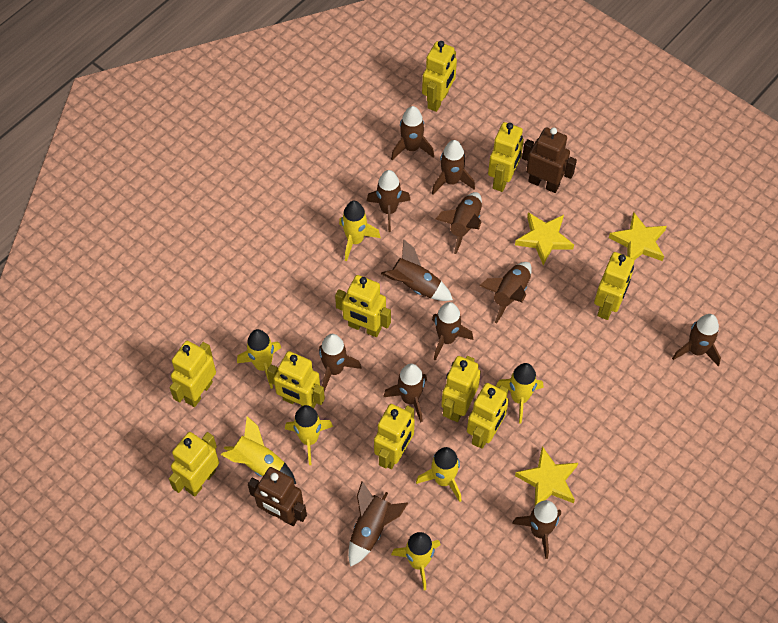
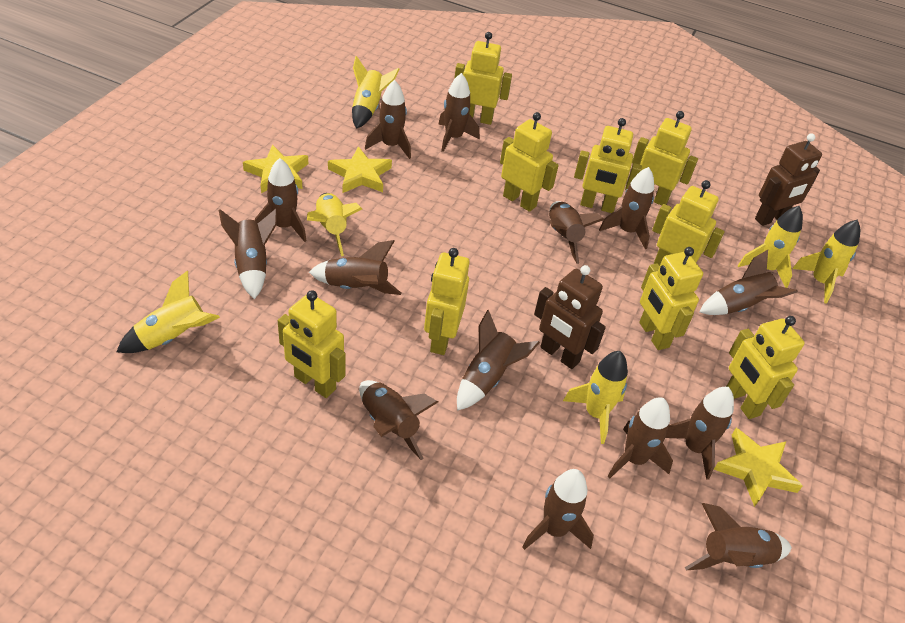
brown rocket: [319,334,362,391] [348,481,408,567] [366,170,411,232] [381,239,453,301] [383,364,427,422] [391,106,434,160] [432,140,475,194] [432,302,473,361] [436,192,482,254] [479,262,532,323] [512,500,561,559] [672,314,721,366] = 12 -> [219,209,277,299] [255,158,307,242] [309,240,401,295] [359,380,438,460] [365,80,411,159] [438,73,480,152] [457,310,540,411] [523,469,594,550] [549,201,605,264] [599,167,654,249] [608,397,673,478] [665,387,734,480] [685,503,792,570] [699,250,798,315] = 14
yellow robot: [169,432,219,497] [170,341,216,407] [267,351,325,409] [335,275,391,337] [374,404,415,469] [422,41,457,112] [441,356,481,422] [467,383,509,449] [488,122,524,192] [594,252,634,320] = 10 -> [278,290,346,398] [424,248,470,355] [454,32,512,125] [500,112,559,212] [574,118,642,213] [632,111,698,205] [639,247,703,350] [652,180,725,266] [726,316,805,419] = 9
yellow rocket: [221,416,296,484] [237,329,281,389] [285,405,333,465] [339,201,381,261] [391,532,441,590] [416,447,462,502] [496,363,543,423] = 7 -> [117,270,220,353] [307,193,362,256] [352,56,400,129] [563,351,628,444] [738,206,803,288] [792,220,860,304] = 6

